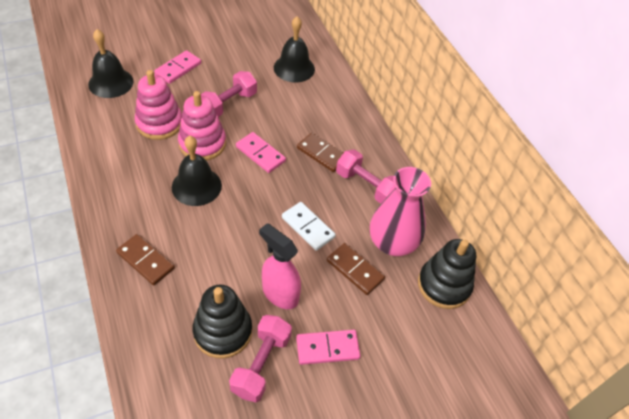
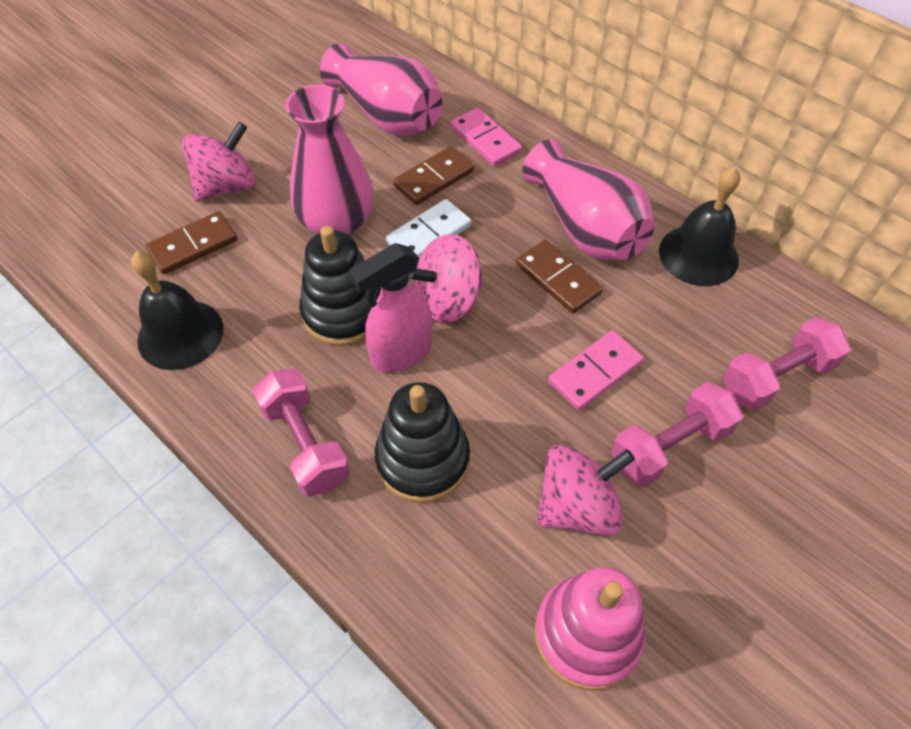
black bell: [88,29,134,98] [172,136,222,206] [274,16,315,82] = 3 -> [131,251,223,370] [659,167,740,286] = 2
pink domino: [154,50,201,84] [236,132,286,173] [296,330,360,365] = 3 -> [450,108,522,167] [548,330,644,410] = 2
pink spinning top: none = 0 -> [182,122,255,202] [408,234,484,323] [536,445,635,536] = 3
pink stacking toy: [135,70,182,140] [178,91,226,160] = 2 -> [534,567,645,690] = 1
pink vase: [370,167,431,256] = 1 -> [285,84,374,236] [320,43,442,137] [523,139,654,260] = 3

